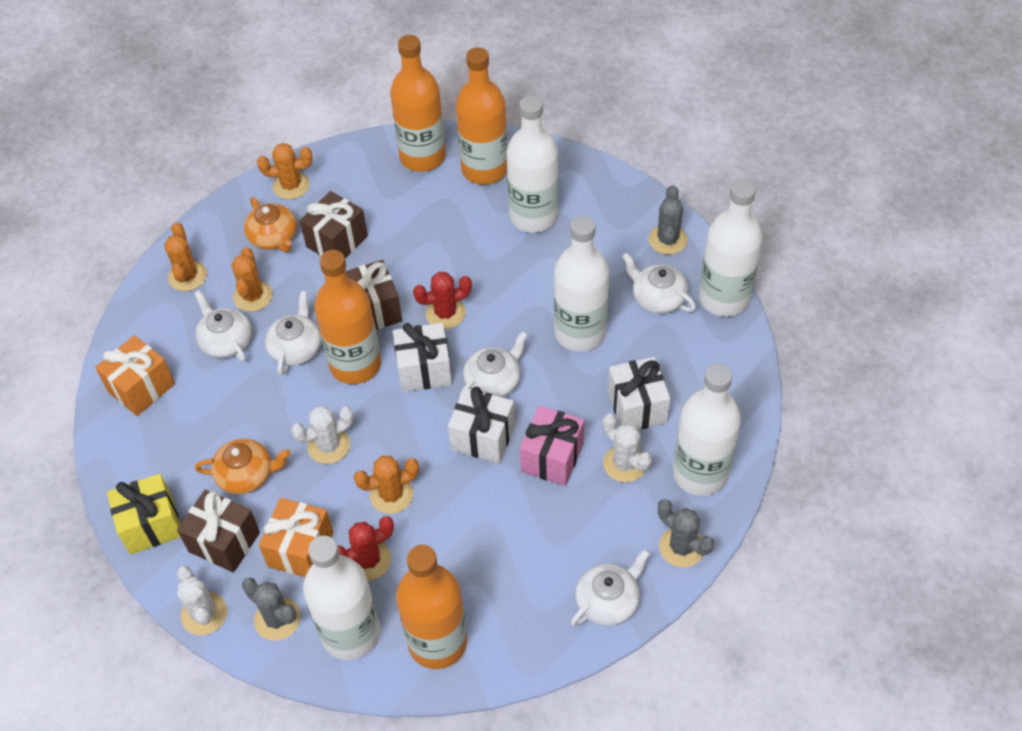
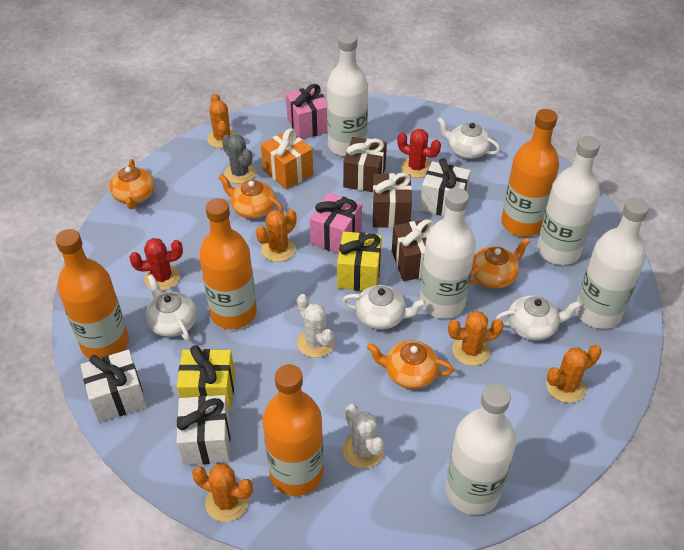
grey cactus: [242,578,301,641] [648,185,688,254] [658,499,714,568] = 3 -> [222,135,256,184] = 1
orange cactus: [164,222,207,291] [231,247,273,312] [257,143,312,199] [354,456,419,514] = 4 -> [192,464,253,522] [207,93,237,148] [256,209,297,262] [448,311,504,366] [546,345,602,403] = 5
orange gift: [95,335,175,416] [259,498,333,577] = 2 -> [261,128,313,190] = 1
orange teapot: [195,439,291,494] [244,197,297,252] = 2 -> [109,159,155,209] [218,174,283,219] [367,340,454,389] [469,238,530,288] = 4
pink gift: [520,406,584,486] = 1 -> [286,84,328,139] [310,192,362,254] = 2
white cactus: [177,566,227,635] [291,406,353,464] [603,414,652,482] = 3 -> [297,294,335,358] [343,404,385,468] = 2
white teapot: [194,290,252,362] [265,291,321,375] [460,331,528,397] [571,550,650,626] [622,253,696,314] = 5 -> [145,275,197,341] [342,285,426,330] [437,117,500,159] [495,295,581,341] = 4
yellow gift: [107,474,180,554] = 1 -> [177,345,235,411] [337,231,382,291] = 2

